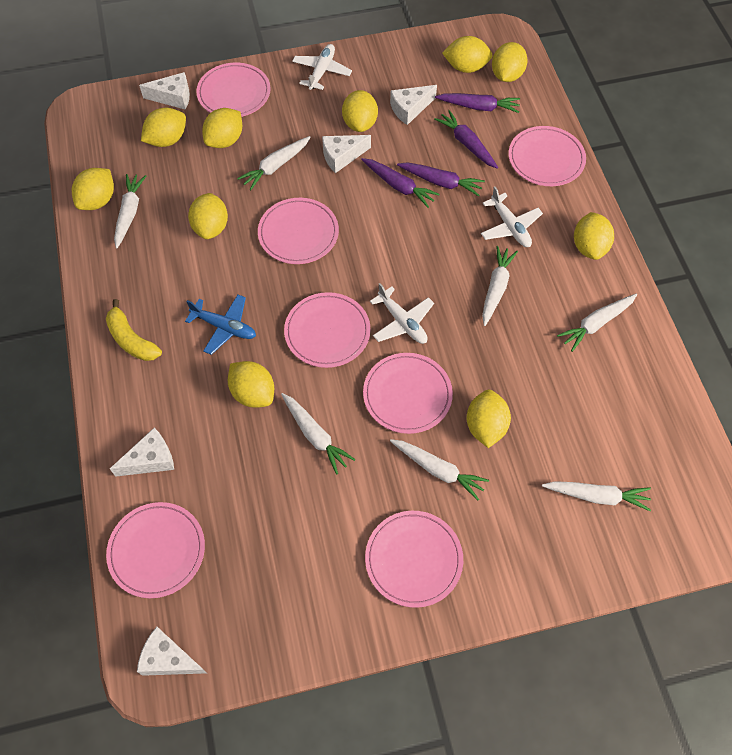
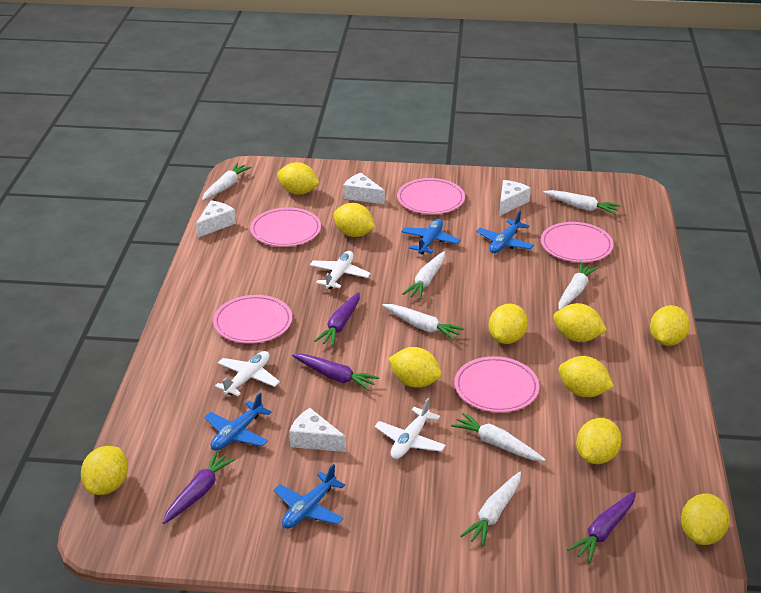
blue plane: [185,295,256,355] = 1 -> [205,393,271,450] [274,464,345,529] [401,219,460,255] [476,211,534,253] = 4
pink plate: [106,502,205,598] [196,63,271,117] [258,198,339,264] [284,292,371,368] [363,353,453,434] [365,511,463,608] [509,126,586,186] = 7 -> [213,295,292,344] [250,207,321,247] [397,178,465,214] [454,356,539,413] [541,222,613,262] = 5
white cheese: [110,428,174,477] [137,627,207,676] [139,72,190,110] [322,135,371,173] [390,85,437,125] = 5 -> [196,200,236,238] [289,408,346,452] [343,173,385,204] [499,180,531,216] = 4
yellow banana: [106,299,162,361] = 1 -> none = 0

